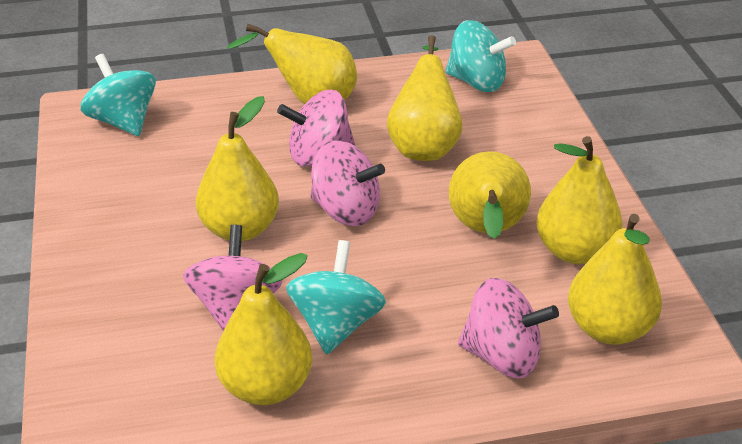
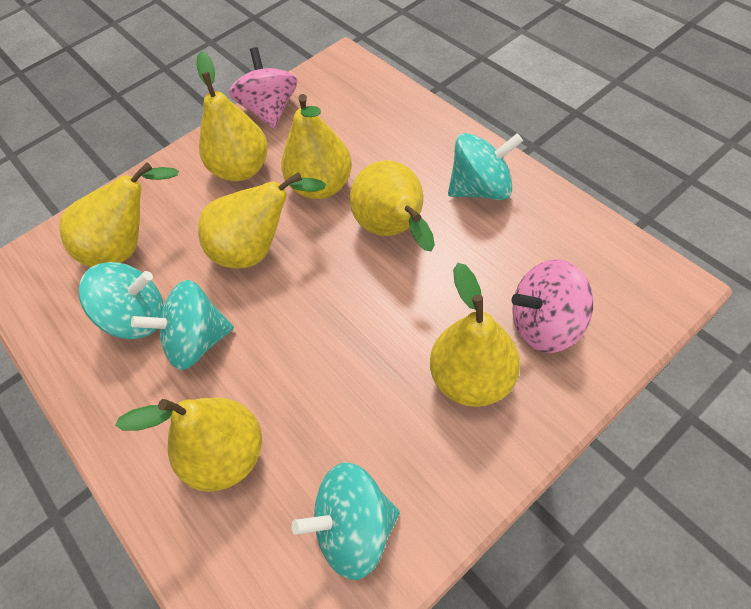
pink spinning top: [183,225,282,331] [277,90,356,167] [310,140,385,226] [458,278,559,378] = 4 -> [229,47,297,129] [512,259,594,353] = 2
turquoise spinning top: [81,54,156,136] [286,240,386,354] [445,20,516,92] = 3 -> [79,262,164,339] [131,280,234,370] [292,462,400,580] [448,133,523,200] = 4

